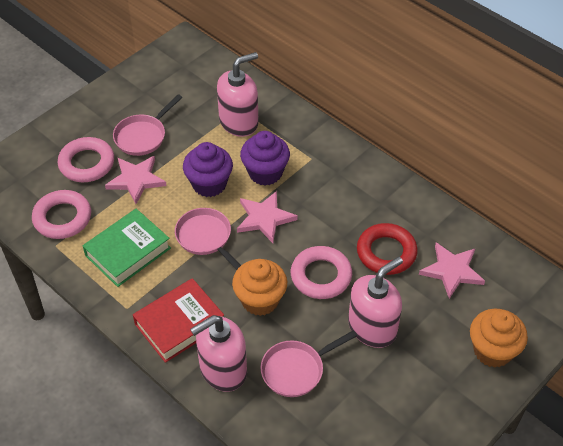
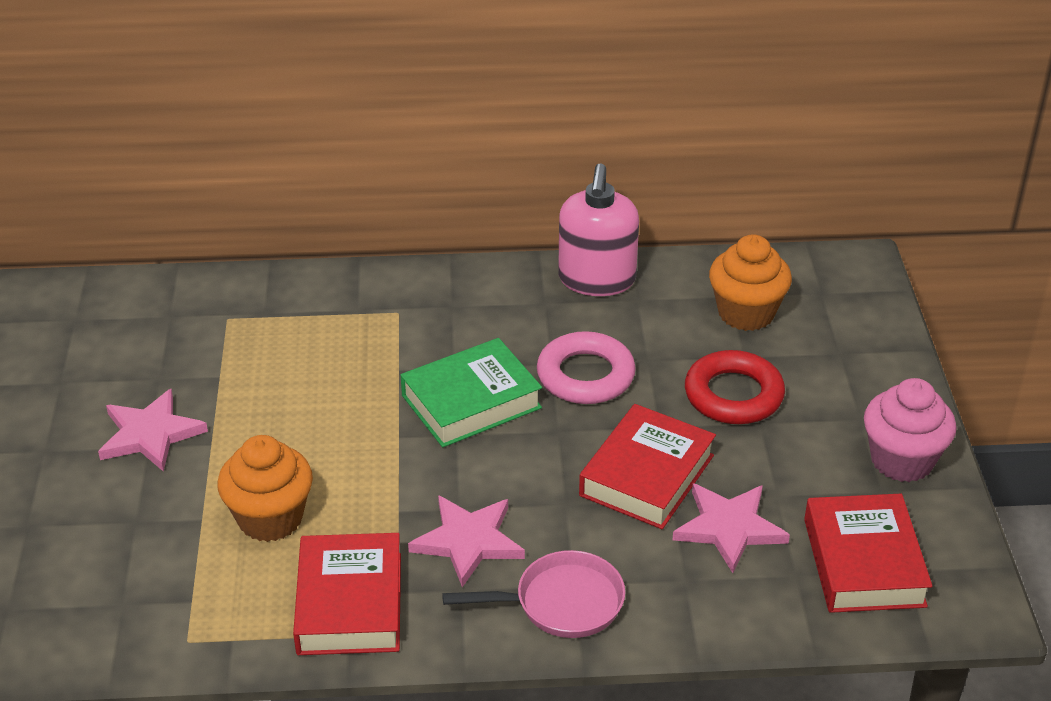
pink cupcake: none = 0 -> [864,378,956,482] = 1
pink pan: [113,94,182,156] [175,208,241,270] [261,330,357,397] = 3 -> [442,550,626,638] = 1
pink ring: [32,190,91,239] [58,137,114,182] [291,246,352,299] = 3 -> [537,331,636,404] = 1
pink soap dispenser: [190,315,247,392] [217,52,259,137] [348,257,403,348] = 3 -> [558,163,639,296] = 1
purple cupcake: [183,142,233,197] [240,131,290,185] = 2 -> none = 0
red book: [133,278,224,363] = 1 -> [293,533,401,655] [579,404,716,529] [804,494,932,613] = 3

